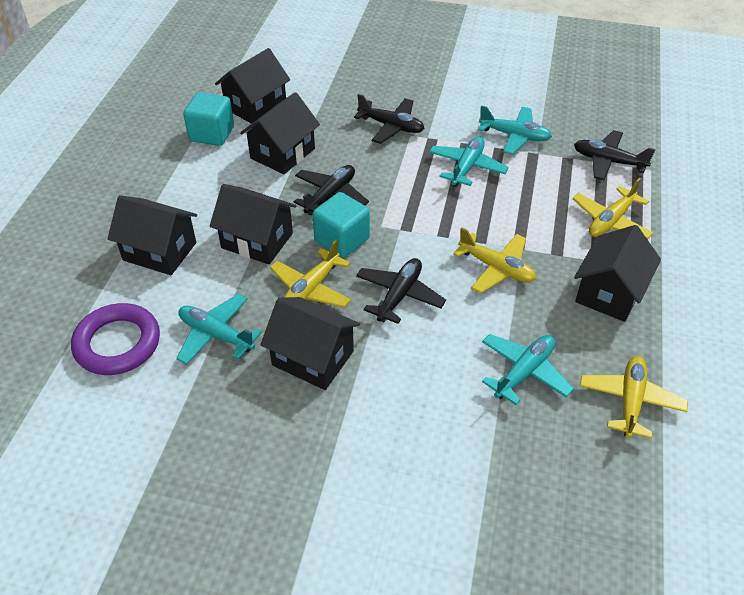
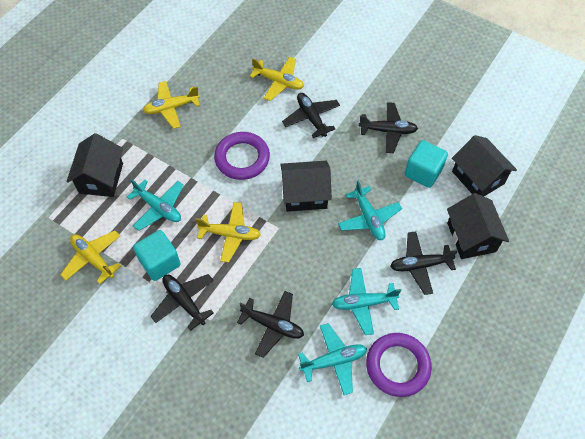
black house: [108,195,197,275] [210,184,297,265] [215,48,290,124] [240,92,320,174] [261,297,360,390] [574,225,661,322] = 6 -> [66,133,123,197] [280,161,332,212] [447,193,509,259] [452,135,517,196] = 4
black plane: [294,165,369,215] [354,94,425,144] [356,258,446,324] [574,130,656,180] = 4 -> [150,274,214,331] [237,291,304,358] [282,93,340,138] [359,102,418,153] [390,231,458,295] = 5
purple ring: [71,303,160,375] = 1 -> [214,132,270,180] [366,333,432,397] = 2

